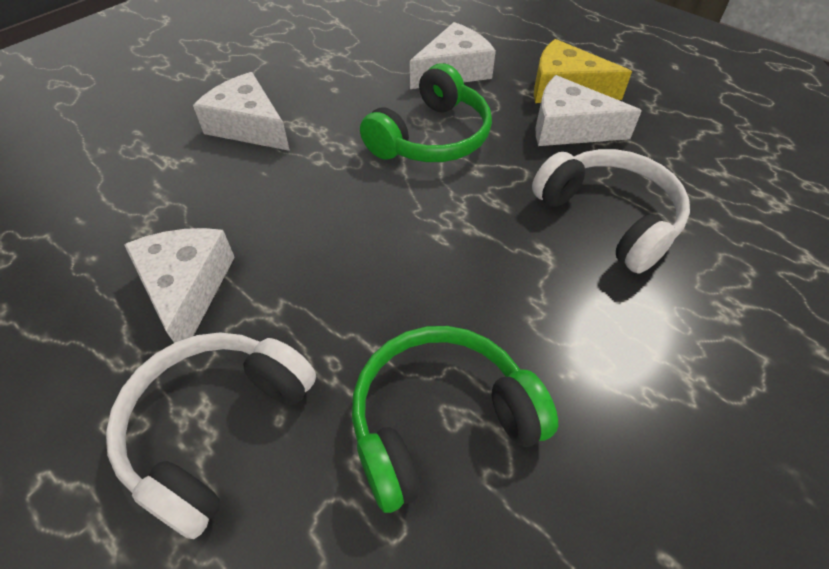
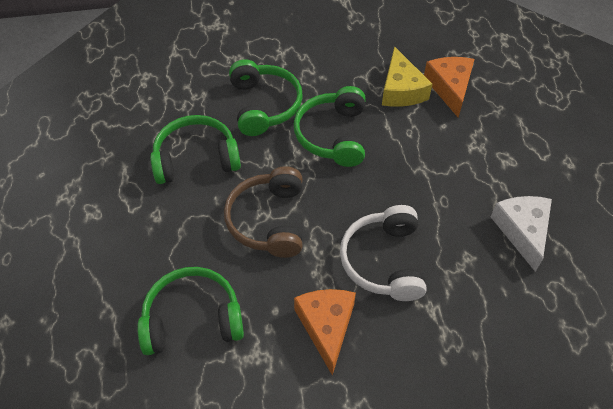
brown headphones: none = 0 -> [224,166,303,258] = 1
green headphones: [352,326,558,513] [360,63,492,162] = 2 -> [137,267,244,355] [150,115,241,184] [229,59,303,136] [294,86,366,167] = 4
orange cheese: none = 0 -> [294,289,356,376] [424,57,475,117] = 2
white cheese: [124,228,235,343] [193,72,290,151] [410,22,496,89] [536,75,642,146] = 4 -> [491,196,552,272] = 1
white headphones: [106,333,316,539] [532,149,690,273] = 2 -> [340,205,427,301] = 1

